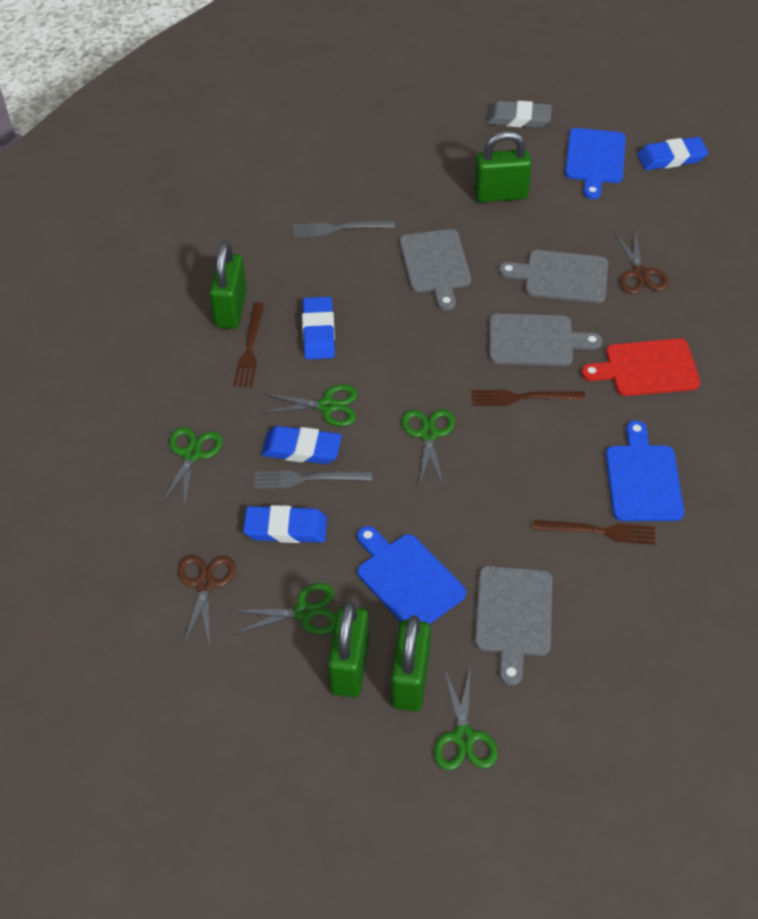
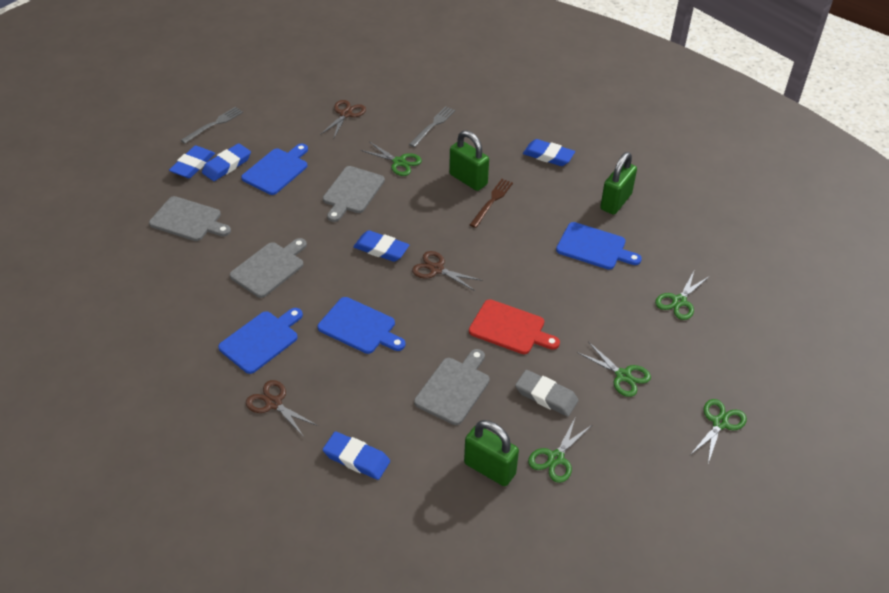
blue cutting board: [357,526,466,624] [565,128,626,199] [606,421,684,521] = 3 -> [218,308,303,374] [241,144,308,195] [318,297,405,354] [556,222,642,270] = 4
blue eraser: [243,505,327,543] [262,426,342,464] [302,297,335,360] [637,137,708,170] = 4 -> [169,146,215,178] [202,143,251,181] [323,431,390,480] [353,230,409,262] [523,139,575,166] = 5
brown fork: [233,302,264,387] [471,390,585,406] [533,520,655,545] = 3 -> [470,179,513,228] = 1
brown scissors: [178,555,236,646] [615,229,669,294] = 2 -> [246,380,318,437] [320,100,366,138] [412,251,483,291] = 3
green padlock: [209,242,247,329] [328,602,369,697] [391,615,431,711] [474,131,532,202] = 4 -> [449,130,489,191] [464,420,519,486] [600,152,637,215] = 3

